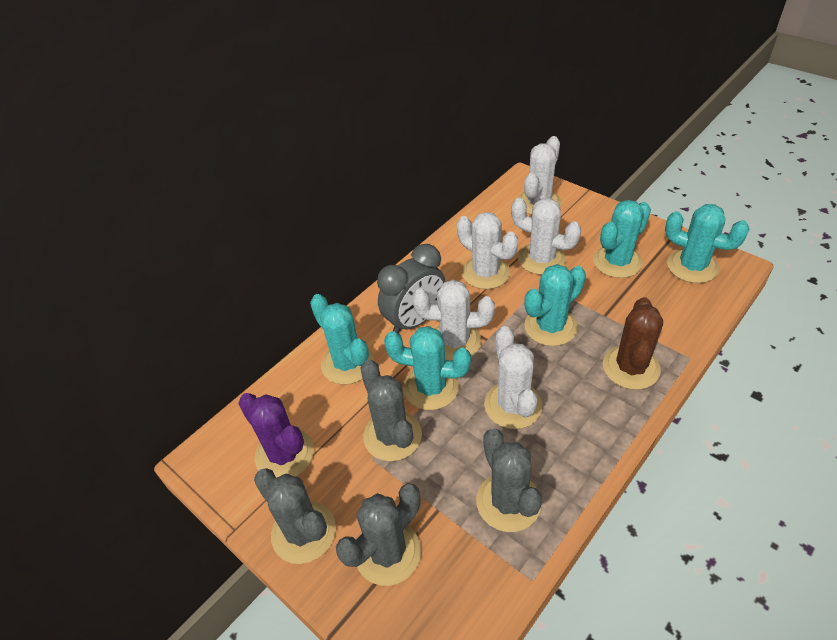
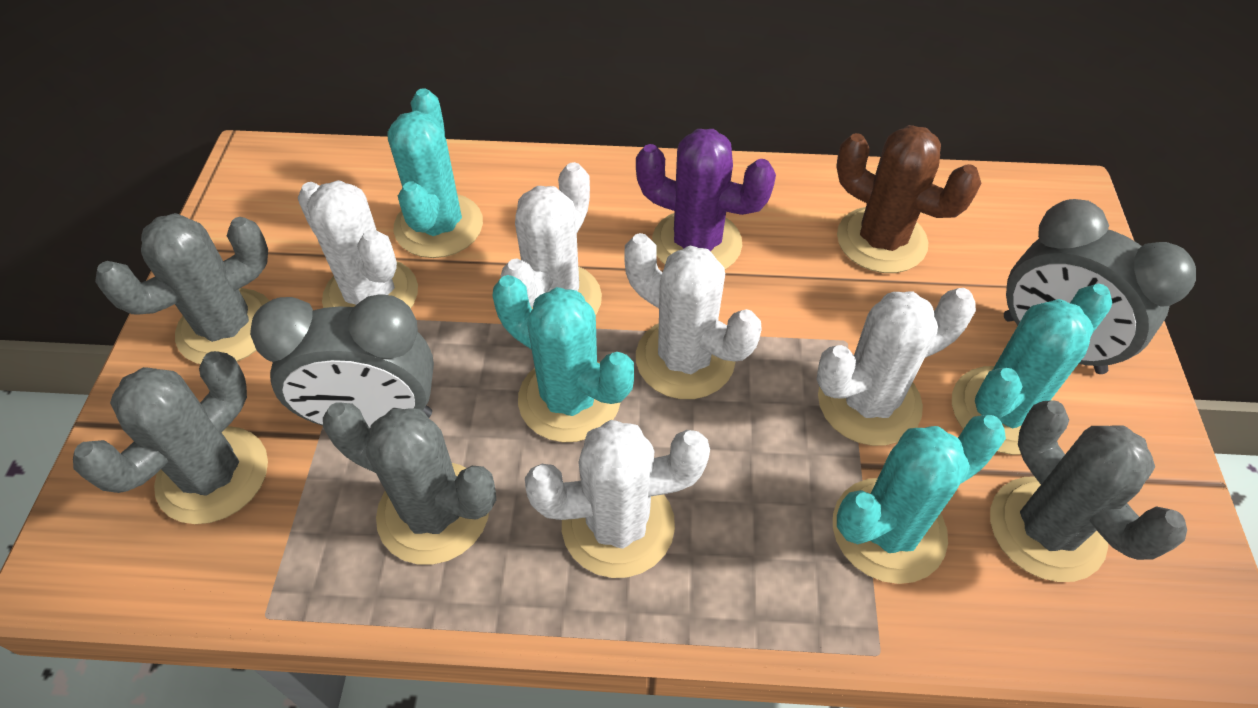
grey clock: [377,244,445,334] = 1 -> [250,295,434,427] [1004,199,1196,374] = 2
turquoise cactus: [310,294,374,385] [384,326,471,410] [524,264,586,346] [593,200,651,278] [665,204,749,283] = 5 -> [387,89,483,258] [492,275,634,442] [833,415,1006,584] [952,284,1113,455] = 4

